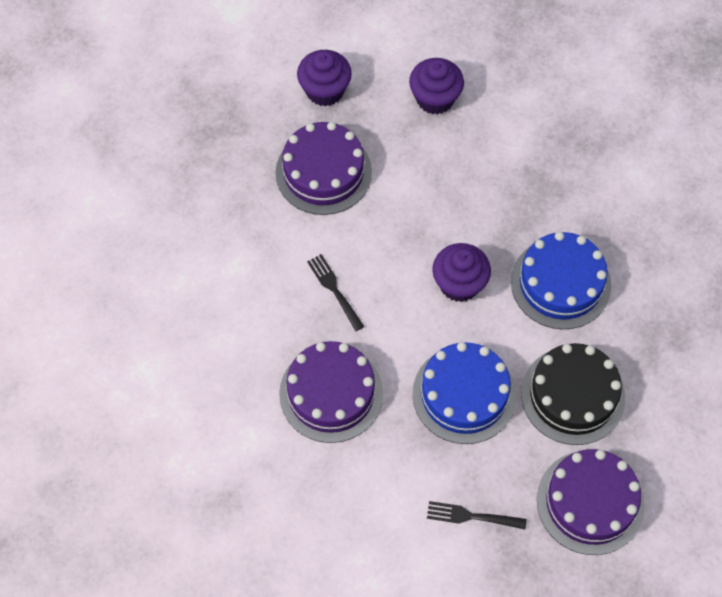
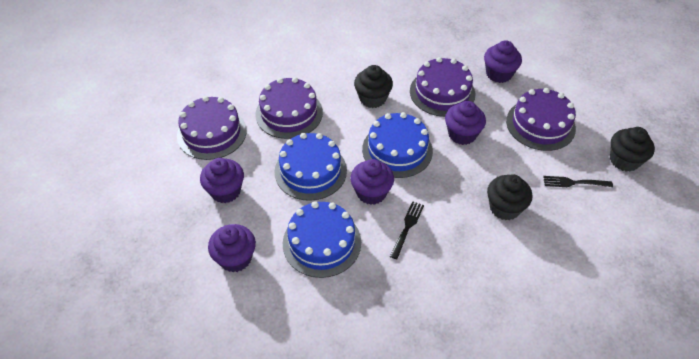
black cake: [521,343,625,445] = 1 -> none = 0
black cupcake: none = 0 -> [354,65,393,108] [487,174,532,220] [610,127,655,172] = 3
blue cake: [412,342,516,444] [511,232,611,329] = 2 -> [274,133,347,201] [283,201,361,278] [362,112,433,178] = 3
purple cake: [276,122,372,215] [279,341,383,443] [537,449,645,555] = 3 -> [177,96,247,160] [255,77,323,139] [410,57,476,117] [506,88,576,151] = 4
purple cupcake: [297,50,352,106] [409,58,464,115] [432,243,491,302] = 3 -> [200,158,244,203] [208,224,256,272] [350,159,394,205] [445,101,486,145] [484,40,522,83] = 5

